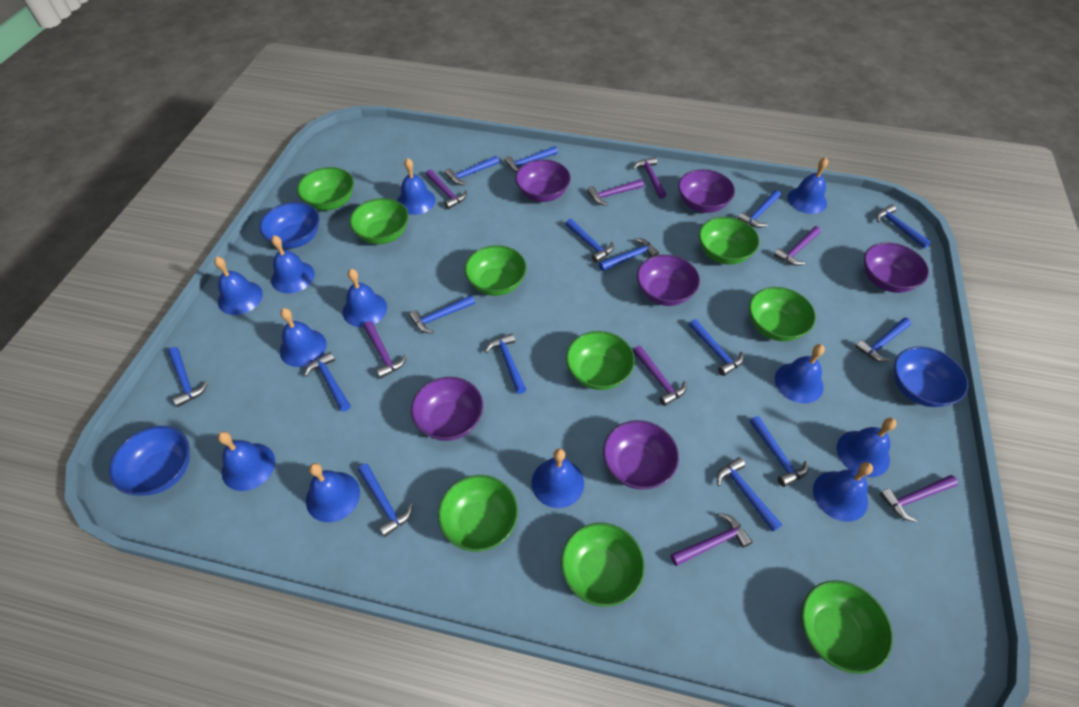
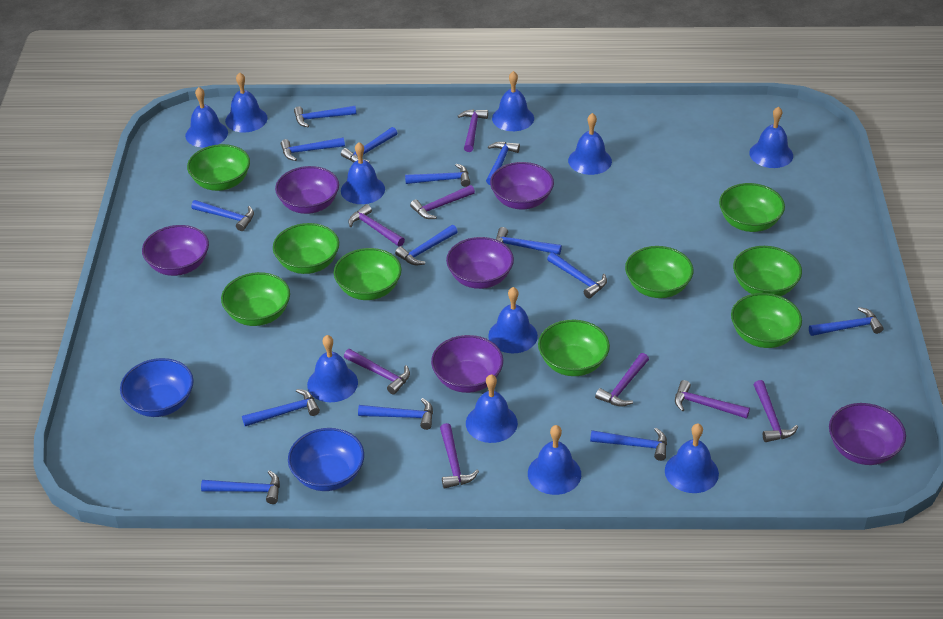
blue bell: [214,257,263,315] [218,432,275,491] [271,235,315,293] [280,308,327,367] [306,463,360,522] [343,269,387,327] [397,158,436,215] [531,449,584,508] [775,344,825,403] [787,157,828,214] [813,462,873,522] [837,418,897,477] = 12 -> [185,87,228,147] [225,72,268,132] [307,335,358,402] [341,142,385,204] [466,374,518,443] [488,287,538,353] [492,71,534,131] [528,425,581,495] [568,113,612,175] [665,423,719,493] [749,106,793,168] = 11
blue bowl: [109,426,190,496] [259,202,320,249] [894,346,968,407] = 3 -> [120,358,194,417] [288,428,364,491] = 2
blue hammer: [168,347,208,407] [304,352,351,412] [358,464,413,537] [409,295,475,333] [445,156,499,185] [485,333,526,394] [504,146,558,172] [565,219,614,263] [599,238,659,271] [689,319,744,376] [717,457,782,532] [738,190,781,228] [750,416,808,487] [855,318,912,362] [876,204,931,249] = 15 -> [191,200,254,231] [201,470,280,504] [242,389,320,426] [281,137,345,161] [294,106,356,127] [341,127,397,163] [358,398,433,430] [395,225,458,265] [405,164,470,187] [486,142,520,185] [496,227,562,255] [547,252,607,298] [590,428,667,461] [809,307,884,336] = 14

